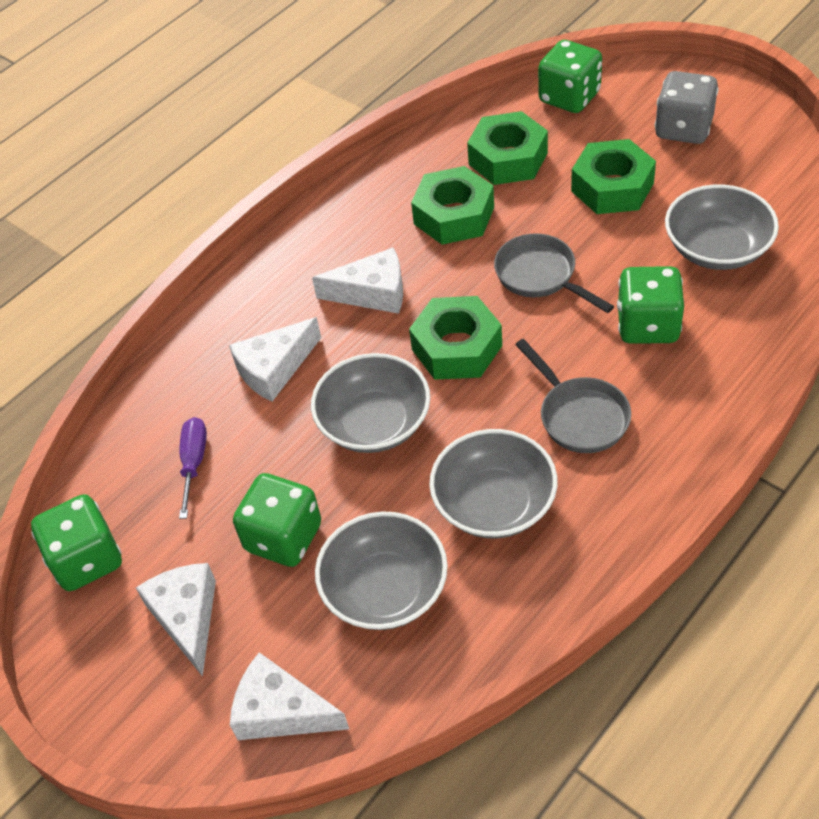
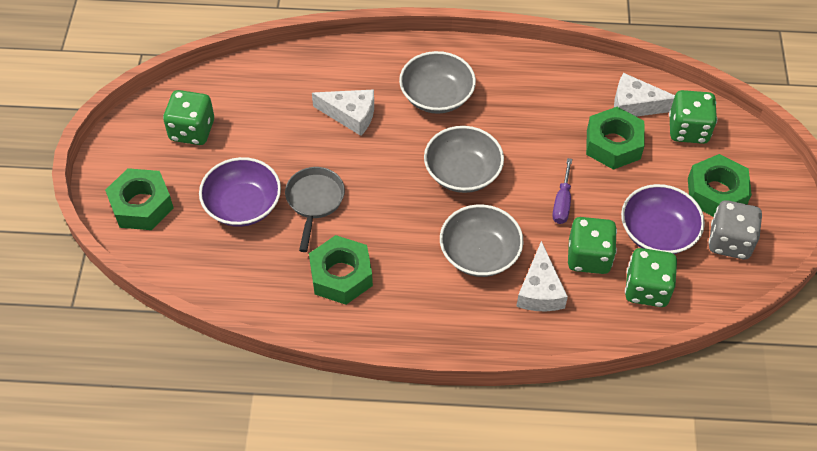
grey bowl: [311,353,430,453] [315,511,448,630] [429,429,557,539] [665,185,779,270] = 4 -> [399,51,476,114] [424,126,504,193] [440,204,524,277] = 3
grey pan: [494,233,614,313] [515,339,631,453] = 2 -> [285,167,345,252] = 1
purple bowl: none = 0 -> [199,157,281,227] [621,184,705,254] = 2
white cheese: [136,563,216,677] [229,317,321,402] [230,652,349,740] [312,247,403,314] = 4 -> [312,89,374,136] [516,241,568,311] [614,73,675,117] = 3

